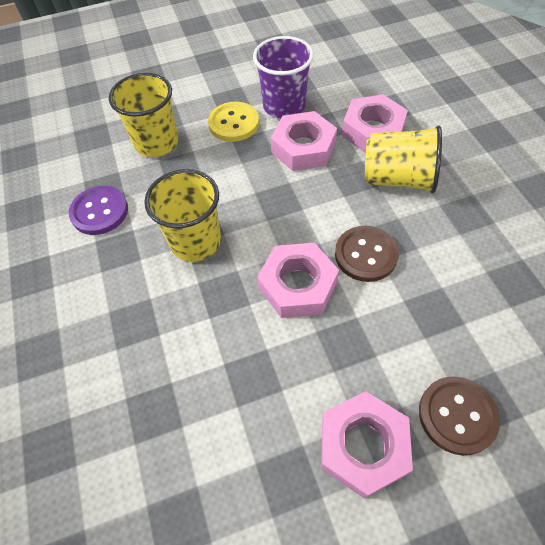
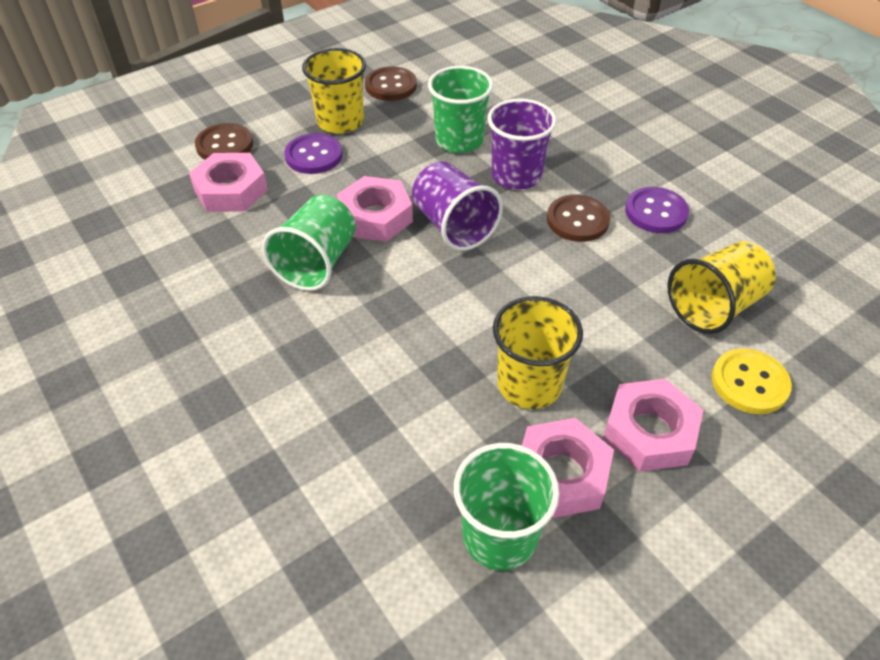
brown button: [335,226,399,282] [419,376,500,456] = 2 -> [195,123,253,160] [365,66,417,101] [547,194,610,242] = 3
green cup: none = 0 -> [262,195,356,291] [428,66,493,153] [454,443,560,570] = 3
purple button: [69,186,128,235] = 1 -> [284,133,343,174] [625,187,689,233] = 2
purple cup: [253,36,314,118] = 1 -> [412,161,503,251] [487,98,557,190] = 2

